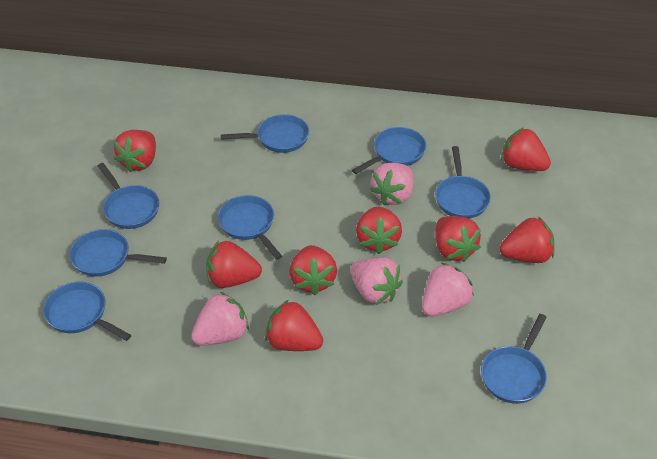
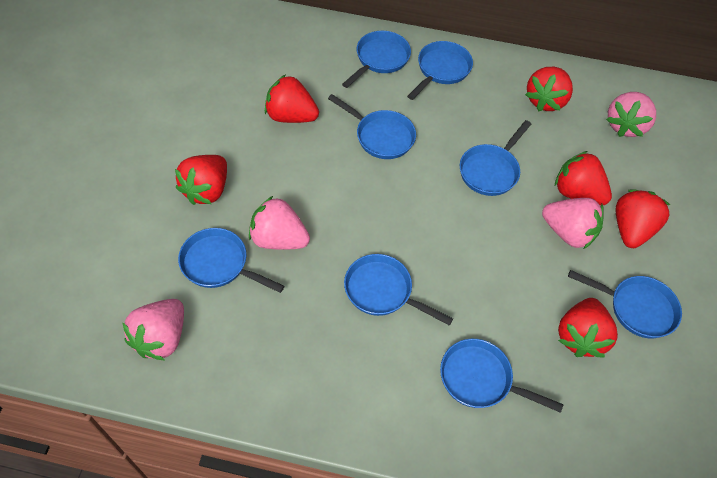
red strawberry: [114,130,156,172] [206,241,262,288] [265,300,323,351] [289,245,337,295] [356,207,402,254] [435,216,481,262] [500,217,555,263] [501,128,551,171] = 8 -> [175,155,227,205] [265,75,319,123] [525,67,573,111] [555,151,612,205] [558,298,618,358] [616,189,670,248] = 6

